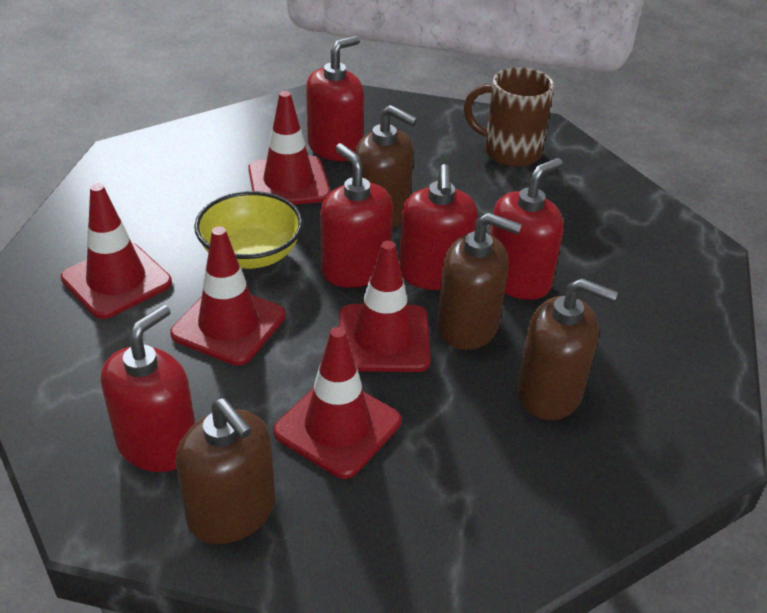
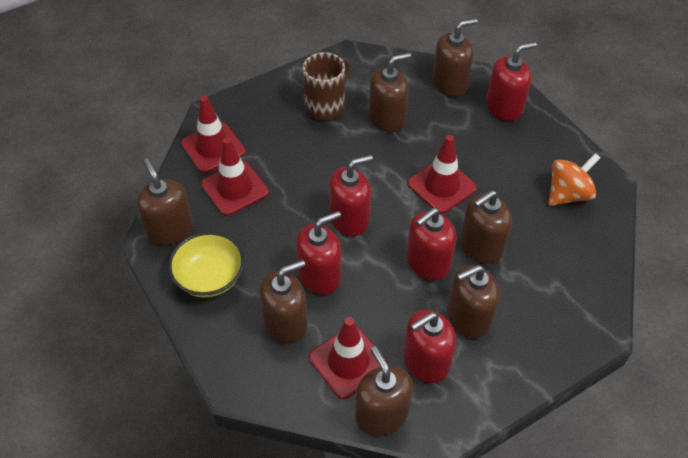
brown soap dispenser: [175,398,275,544] [355,105,417,228] [437,212,522,350] [517,278,618,420] = 4 -> [137,158,193,245] [259,260,308,343] [355,346,413,436] [369,53,411,132] [432,18,478,97] [447,265,500,338] [460,190,512,263] = 7
orange spinning top: none = 0 -> [548,153,600,206] = 1
red traffic cone: [61,183,172,319] [170,227,286,366] [248,91,330,205] [273,327,401,479] [339,241,431,372] = 5 -> [181,96,246,173] [201,137,269,216] [309,317,389,399] [408,135,477,213] = 4

